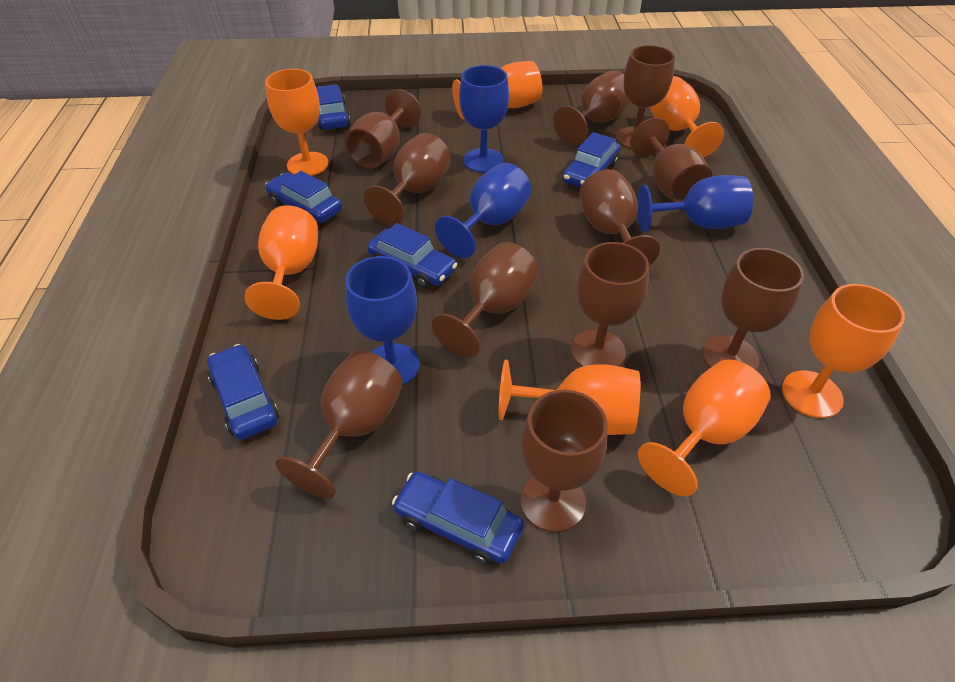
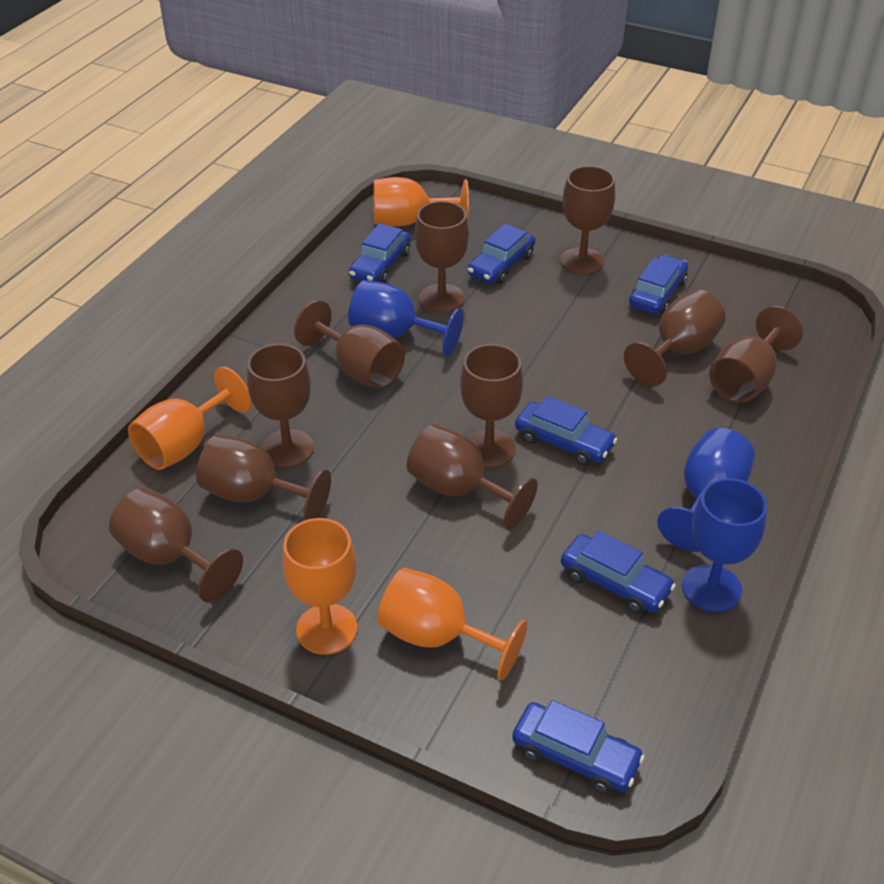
blue goblet: [345,256,420,386] [435,163,532,258] [459,65,509,173] [637,175,753,232] = 4 -> [348,280,464,356] [657,428,755,551] [682,478,767,612] = 3
brown goblet: [275,350,403,499] [345,89,421,168] [364,133,451,226] [432,242,539,358] [520,390,607,532] [553,70,631,145] [571,242,649,367] [579,169,660,266] [616,45,675,149] [630,117,713,202] [702,248,804,370] = 11 -> [109,488,243,602] [196,434,331,520] [247,344,314,468] [294,300,405,389] [407,424,538,529] [415,201,469,313] [460,344,523,468] [560,166,615,275] [624,289,726,386] [709,306,803,403] = 10
orange goblet: [244,206,318,320] [265,69,329,176] [452,61,542,119] [499,360,640,435] [638,360,771,496] [650,76,724,158] [782,284,905,418] = 7 -> [128,367,252,470] [282,518,358,655] [373,177,469,227] [378,568,527,681] = 4

